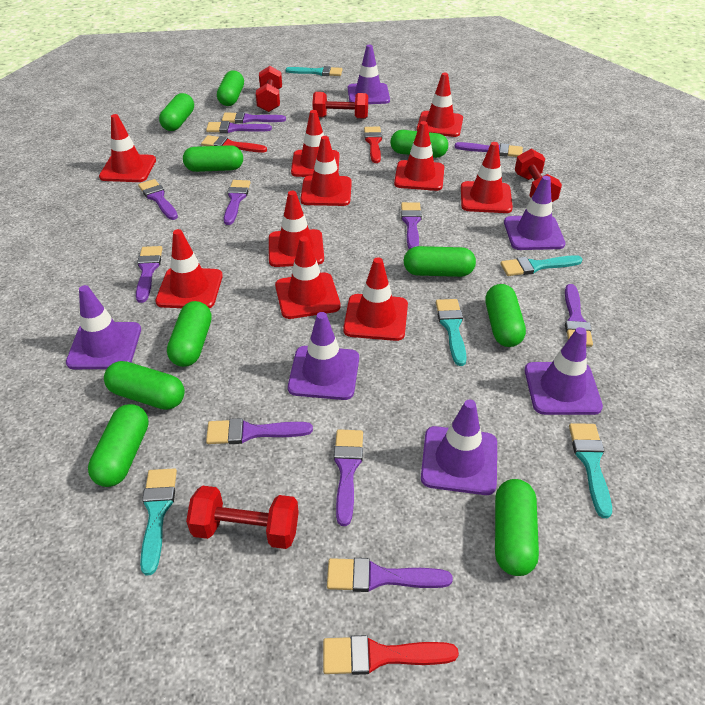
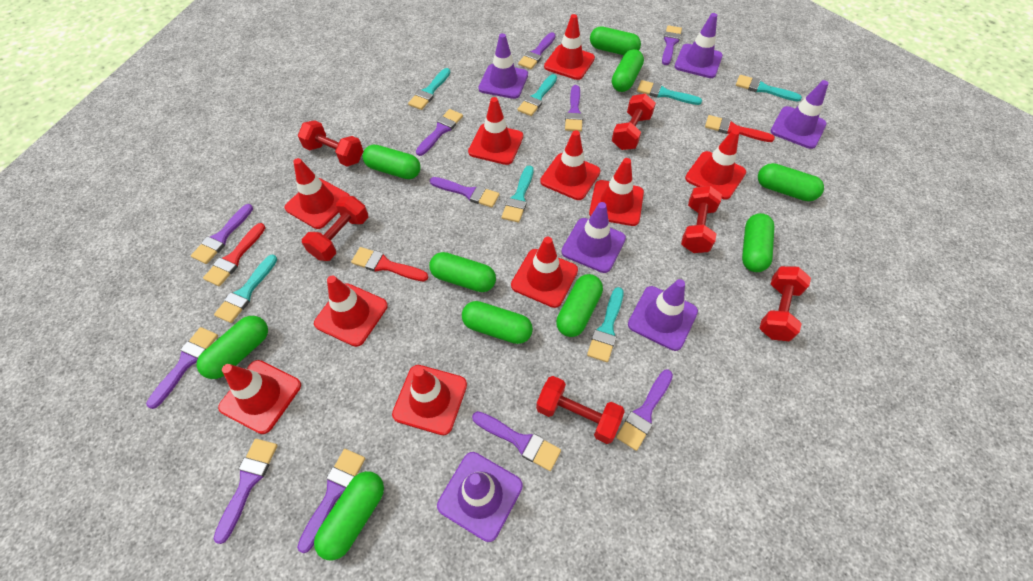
red dumbbell: [186,486,299,549] [256,66,282,112] [312,92,368,119] [515,149,562,202] = 4 -> [298,120,363,167] [302,196,368,261] [536,376,625,444] [612,94,656,150] [681,186,722,253] [759,266,811,341] = 6
turquoise brush: [140,468,177,575] [285,66,343,76] [436,299,467,366] [500,255,583,276] [569,423,612,518] = 5 -> [214,254,277,323] [408,68,451,110] [502,166,533,223] [518,74,557,116] [587,287,624,362] [637,80,702,105] [736,75,802,102] = 7

